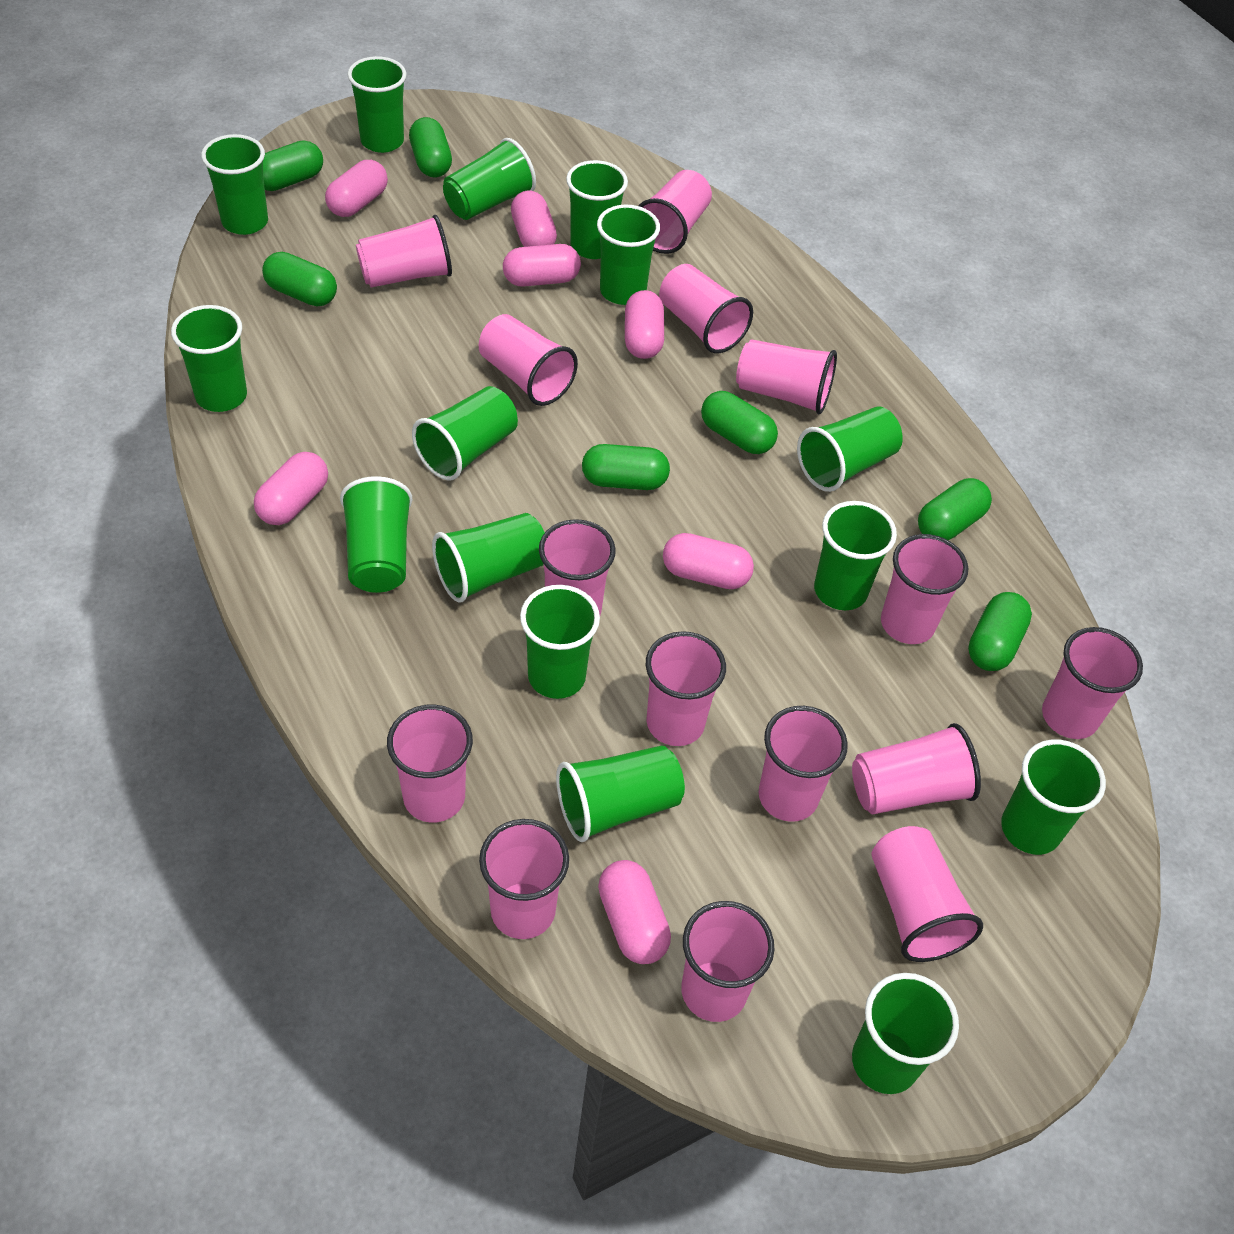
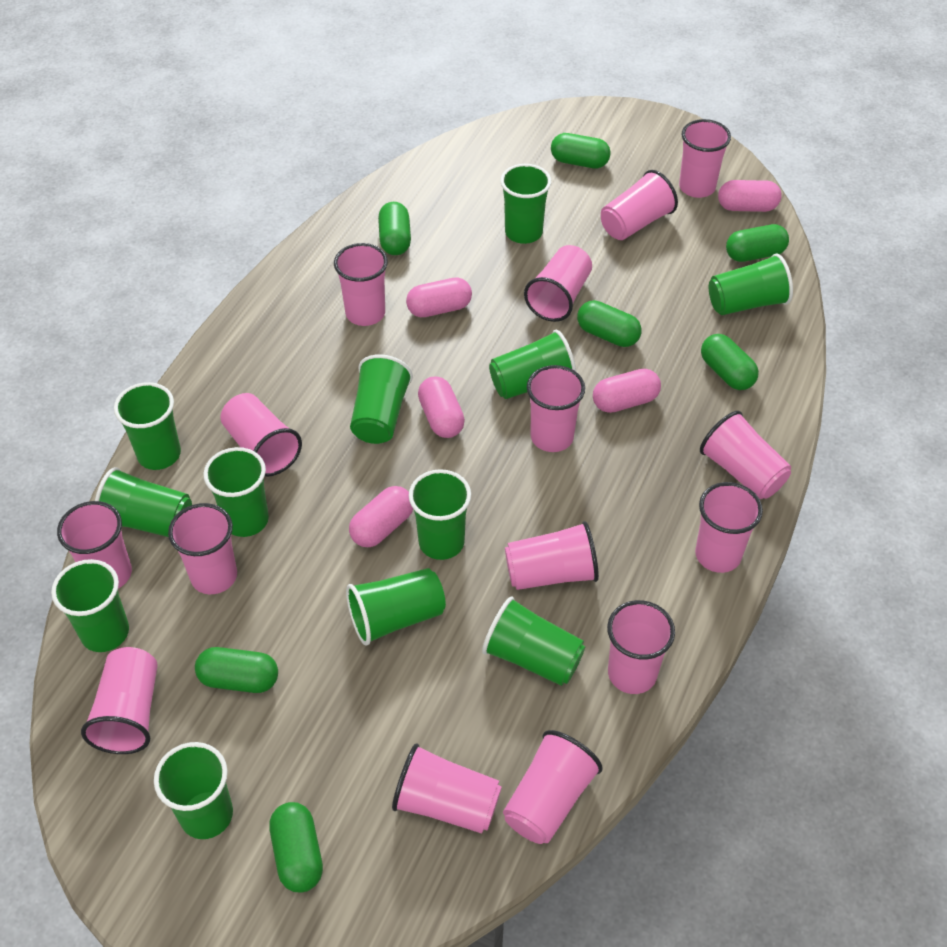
green cup: [171,305,247,412] [201,134,268,235] [340,476,412,593] [347,56,407,153] [412,386,518,481] [432,513,545,603] [443,138,536,220] [520,585,600,699] [556,745,685,842] [566,160,628,259] [597,205,660,305] [797,407,903,492] [814,501,897,610] [852,973,959,1094] [1001,739,1106,855] = 15 -> [51,559,129,652] [95,467,192,537] [114,382,181,470] [154,742,233,839] [203,447,269,537] [346,568,446,646] [350,354,413,444] [409,469,471,560] [482,596,585,686] [489,329,576,399] [500,164,551,244] [709,254,793,315] = 12
pink capsule: [254,452,328,525] [325,160,388,217] [503,244,581,287] [511,191,557,247] [598,860,671,964] [625,290,664,359] [663,533,754,589] = 7 -> [349,486,413,547] [406,277,472,317] [418,377,465,438] [593,369,661,413] [718,180,782,212] = 5

